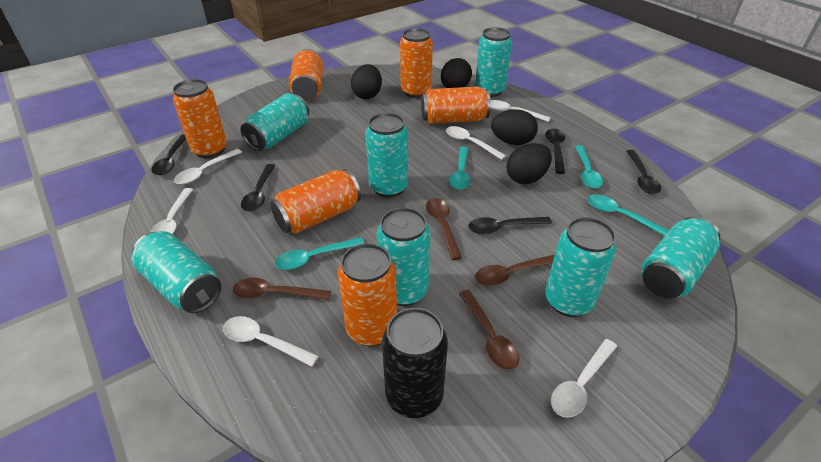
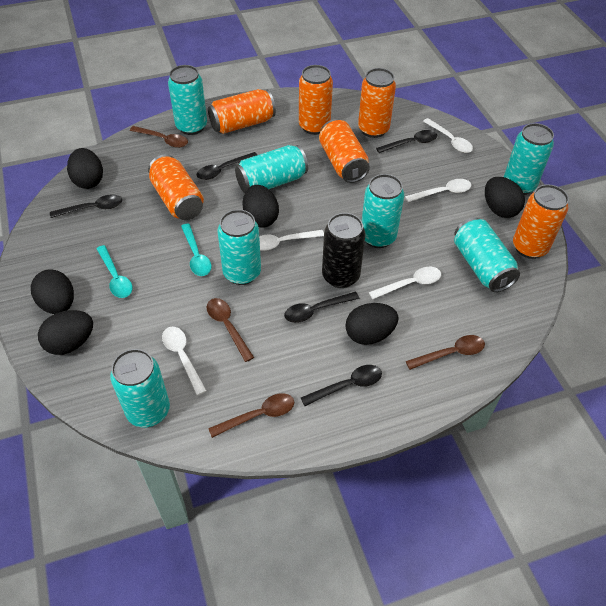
black egg: [351,64,382,99] [441,58,472,88] [491,109,538,145] [507,143,552,184] = 4 -> [31,269,74,314] [38,310,93,355] [67,148,103,189] [243,185,279,228] [345,303,399,345] [485,177,525,218] = 6
turquoise spoon: [275,237,364,270] [449,147,471,190] [575,145,603,189] [587,194,669,236] = 4 -> [97,245,132,298] [181,224,212,276] = 2
white spoon: [151,188,193,234] [174,149,242,185] [223,316,319,367] [446,126,506,160] [490,100,551,122] [551,339,617,418] = 6 -> [162,327,206,395] [259,230,324,251] [369,267,441,299] [405,179,471,202] [423,118,473,153] = 5

